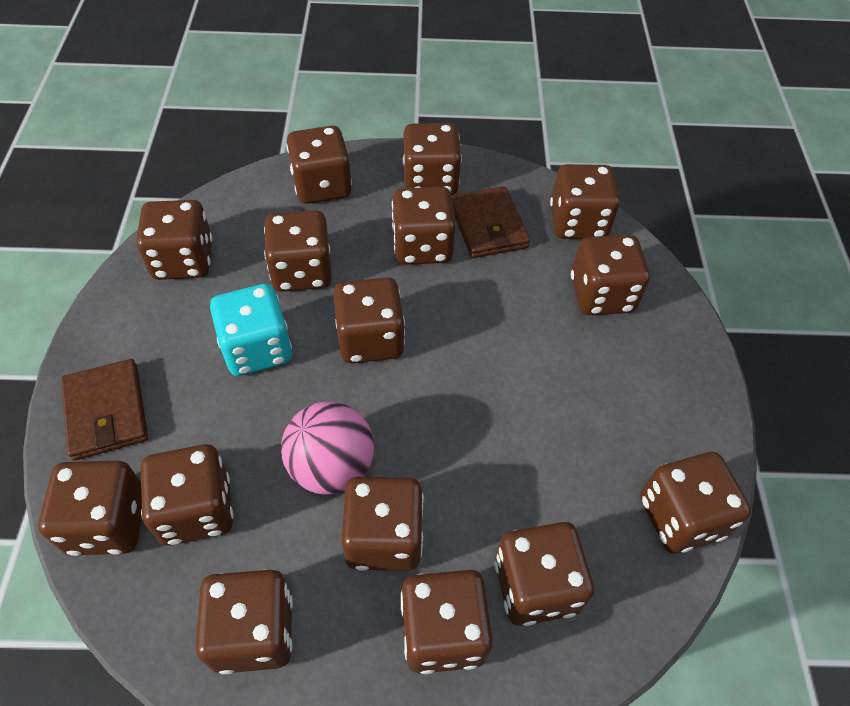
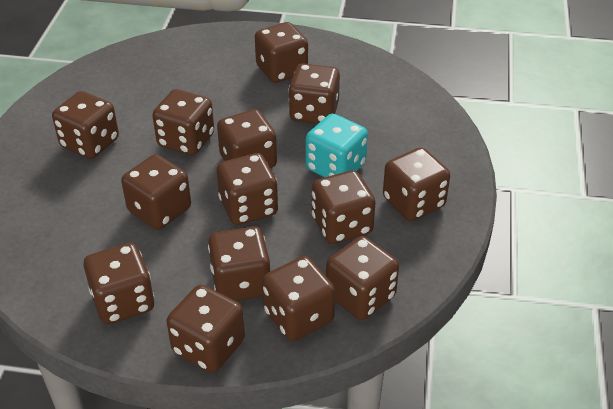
brown dice: [38,461,142,556] [136,200,213,280] [141,444,234,546] [196,569,293,674] [264,210,332,292] [286,126,352,204] [333,277,405,364] [341,477,424,571] [392,187,456,265] [401,570,493,674] [402,123,462,195] [494,522,594,626] [550,164,620,239] [571,235,650,315] [640,452,751,554] = 15 -> [52,91,119,159] [83,243,154,324] [121,154,191,230] [152,89,214,156] [167,285,245,373] [208,226,270,301] [216,153,278,225] [217,109,277,168] [255,22,308,83] [262,256,335,341] [289,64,340,124] [312,170,376,244] [326,236,399,320] [383,147,450,221] = 14
brown wallet: [61,359,148,461] [452,186,530,258] = 2 -> none = 0
pink ball: [281,401,374,495] = 1 -> none = 0

